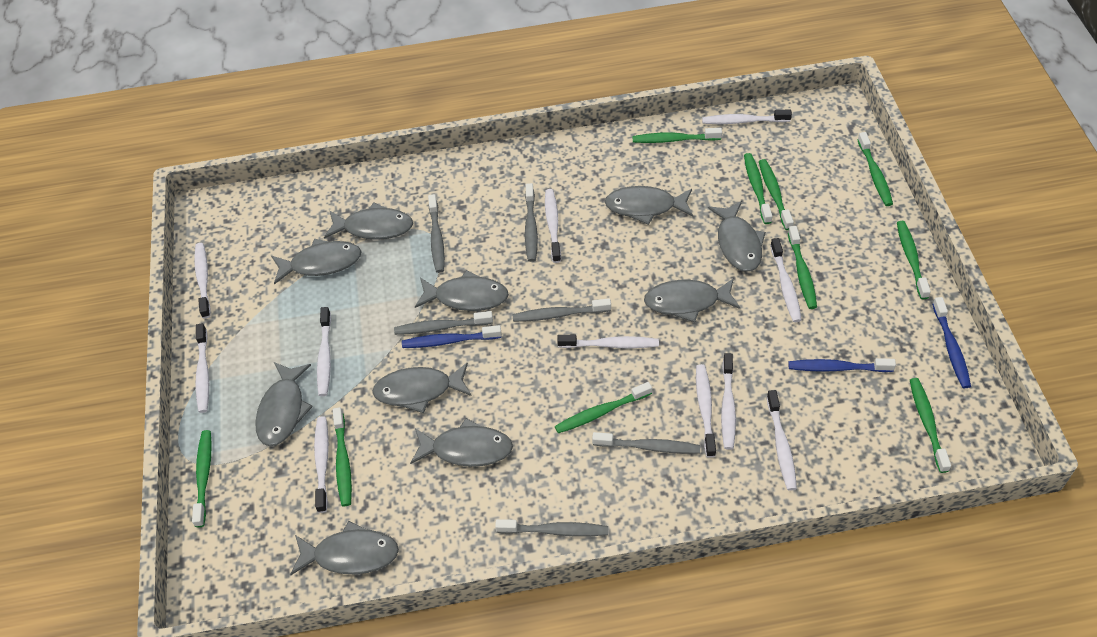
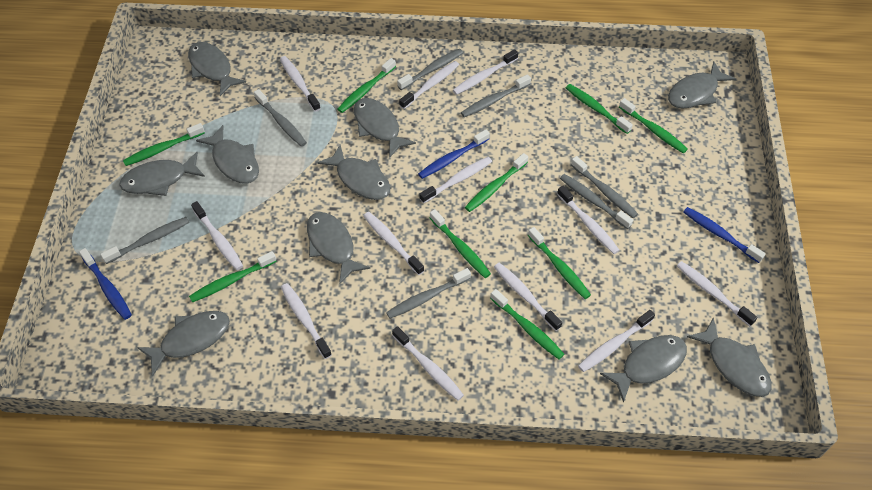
green toothbrush: [192,430,212,527] [333,407,352,506] [555,382,652,433] [632,128,722,143] [744,153,773,224] [759,159,794,230] [788,226,817,309] [857,132,893,206] [897,221,931,299] [910,378,951,473] = 10 -> [123,123,205,166] [189,251,277,302] [338,58,396,113] [430,209,491,278] [465,153,528,212] [490,289,564,359] [528,227,591,299] [566,84,633,134] [619,98,688,153] = 9
grey toothbrush: [394,311,493,335] [428,194,445,273] [495,519,608,536] [512,298,611,322] [525,183,538,262] [592,432,700,454] = 6 -> [100,217,189,264] [254,89,307,147] [386,268,471,319] [397,49,463,90] [461,74,531,117] [560,174,633,229] [571,156,638,218] = 7
white toothbrush: [194,243,211,318] [195,323,209,413] [314,416,329,513] [317,307,331,396] [545,189,561,263] [557,335,659,348] [696,364,716,458] [702,109,792,124] [721,353,736,450] [767,390,797,491] [770,238,801,322] = 11 -> [191,201,243,270] [280,56,321,112] [281,283,332,359] [364,212,424,275] [392,326,464,401] [399,61,459,109] [420,157,492,203] [453,49,518,95] [494,263,562,331] [557,186,619,254] [578,310,655,372] [677,261,757,326] = 12

